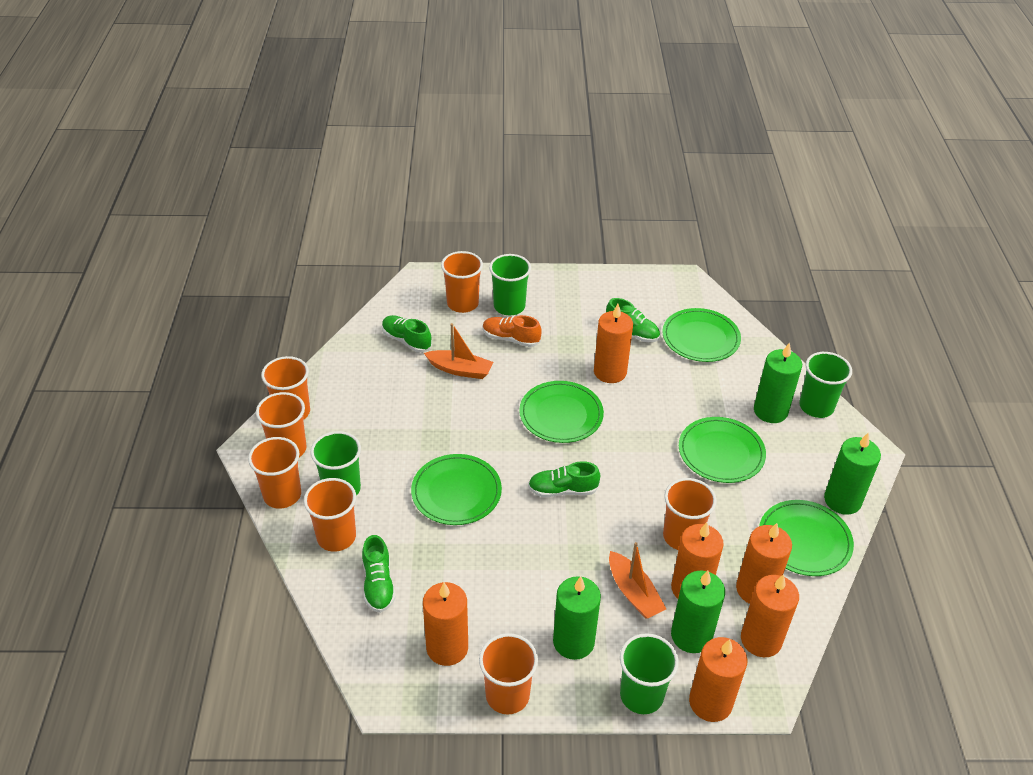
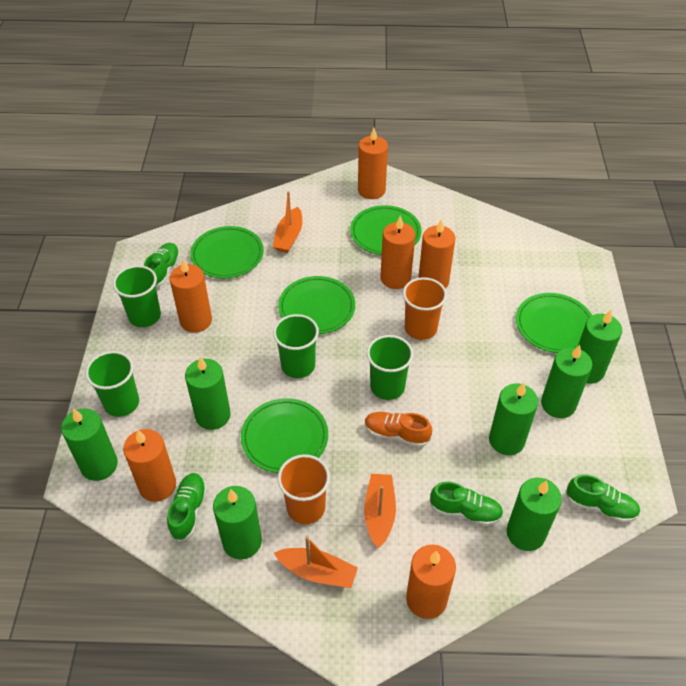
green candle: [553,576,601,660] [671,571,725,653] [754,342,802,423] [824,432,881,515] = 4 -> [61,408,118,481] [185,357,231,430] [213,486,262,560] [489,382,538,455] [507,478,562,551] [541,345,593,418] [577,310,622,384] = 7
orange boat: [424,323,493,379] [609,542,666,618] = 2 -> [273,191,302,253] [274,536,358,588] [364,474,396,548] = 3
orange cup: [248,437,301,509] [256,392,307,457] [261,356,310,420] [304,478,356,552] [441,251,483,313] [479,633,538,714] [663,478,717,550] = 7 -> [277,454,330,524] [403,277,447,340] = 2

